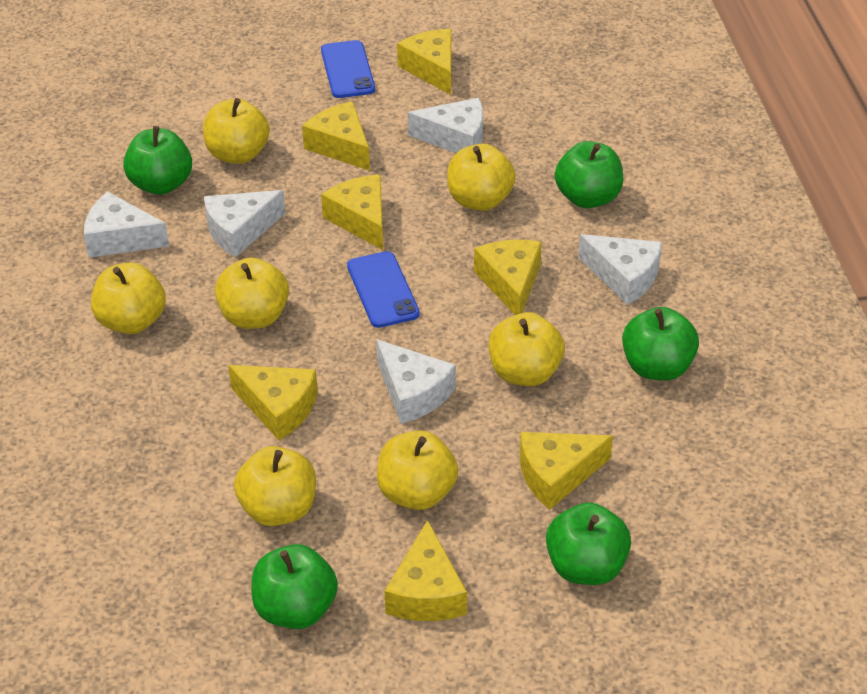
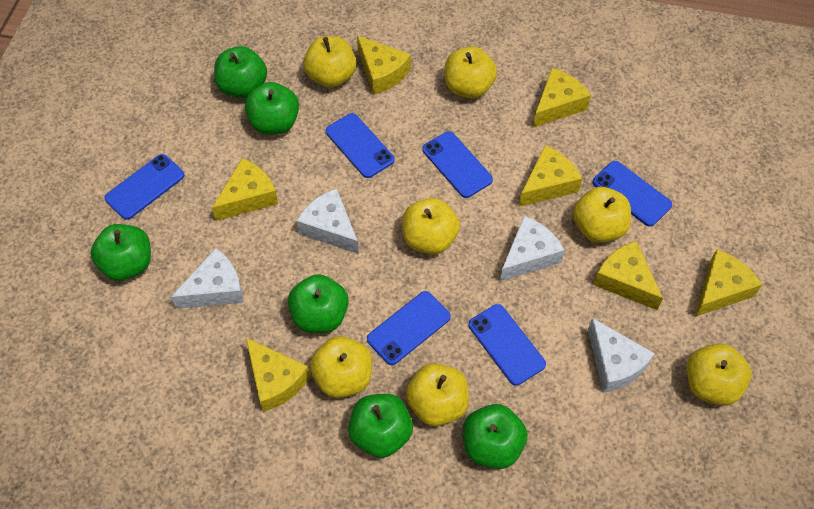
blue phone: [321,40,375,98] [347,251,420,328] = 2 -> [105,154,184,220] [326,113,395,178] [367,291,451,365] [422,131,493,198] [468,304,546,386] [593,161,672,226] = 6
green apple: [123,126,192,195] [251,544,338,629] [546,503,631,585] [555,141,623,209] [622,307,699,381] = 5 -> [90,224,151,281] [214,46,267,98] [245,82,299,135] [288,274,349,333] [348,394,413,458] [463,404,527,469] = 6
white cheese: [84,192,169,258] [204,190,286,257] [376,339,456,424] [408,98,483,153] [578,234,662,305] = 5 -> [171,248,244,309] [296,188,359,254] [500,216,565,281] [588,318,655,393] = 4

